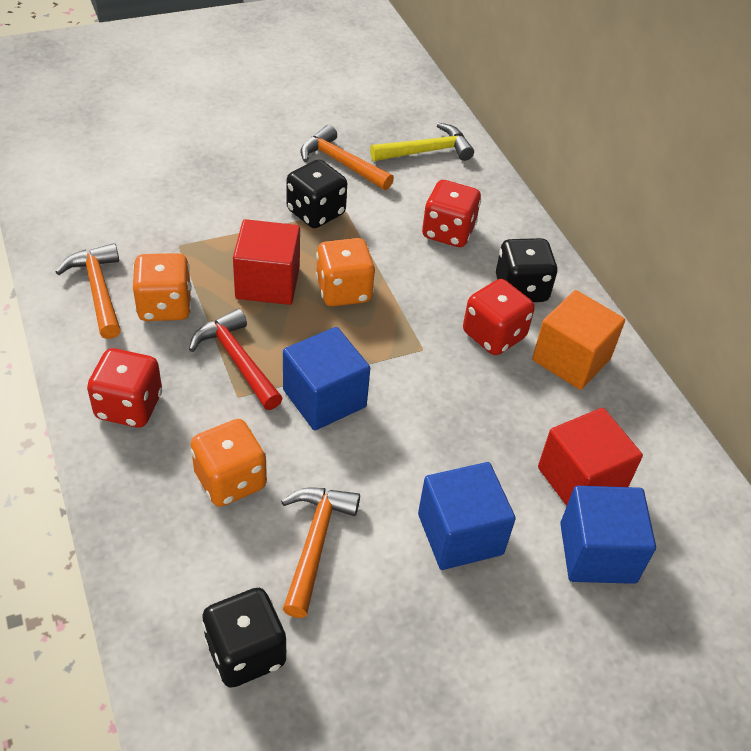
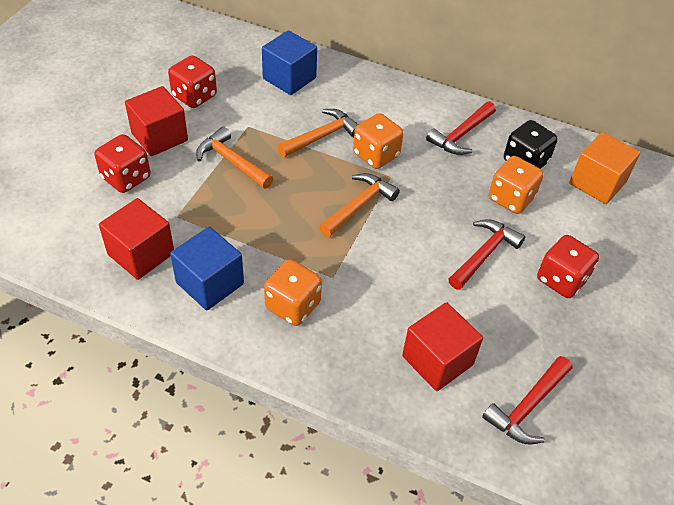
black dice: [202,588,287,688] [287,159,347,228] [496,238,558,302] = 3 -> [504,120,558,169] = 1
blue cube: [283,327,370,430] [418,462,516,570] [560,486,656,584] = 3 -> [170,227,244,310] [262,30,317,95] = 2
red cube: [233,219,300,305] [538,408,643,506] = 2 -> [99,198,174,280] [125,86,188,156] [402,302,483,391] = 3
red hammer: [189,308,283,410] = 1 -> [426,101,496,155] [448,219,525,290] [482,356,573,445] = 3
yellow hammer: [370,123,474,161] = 1 -> none = 0

